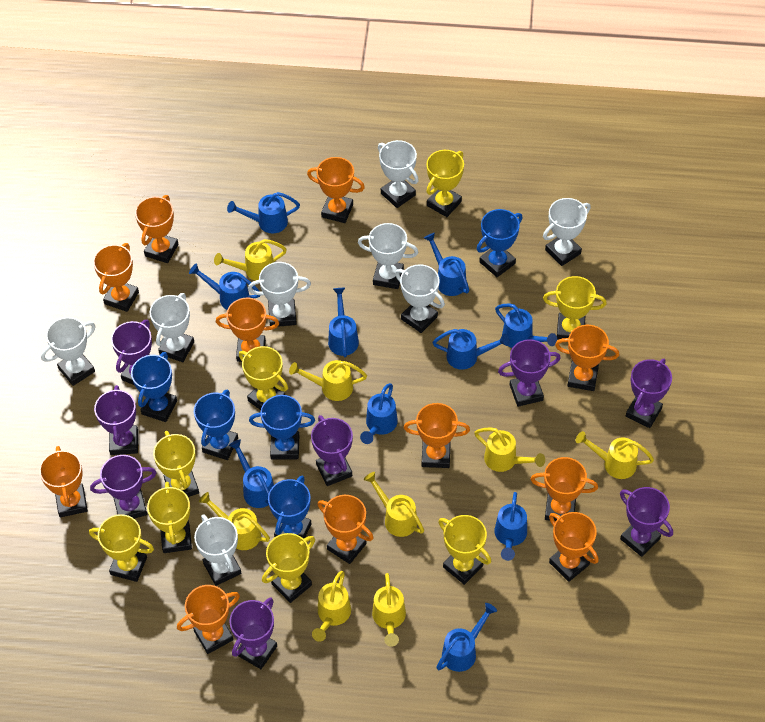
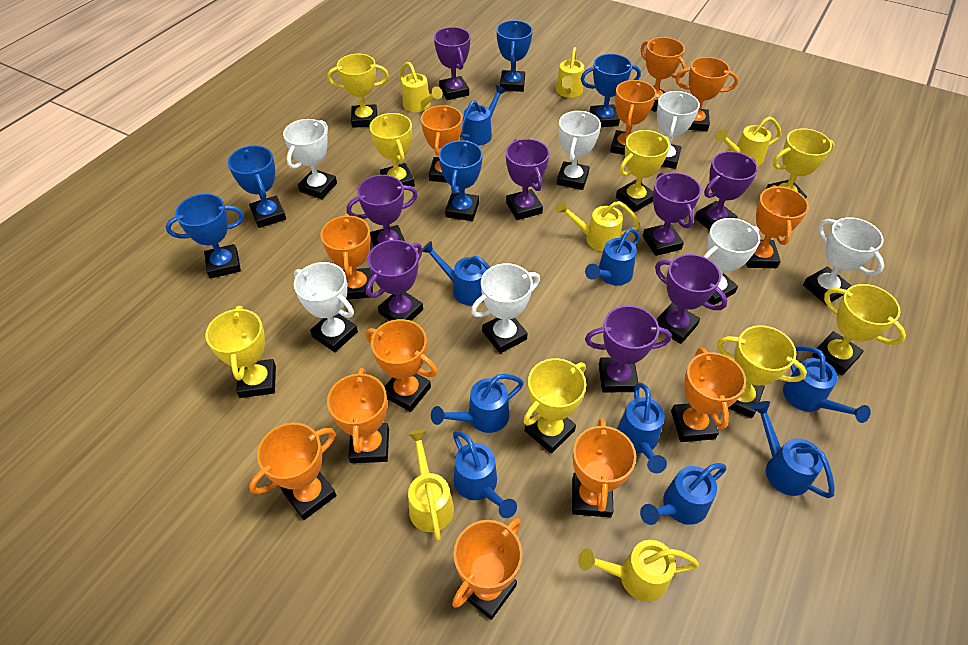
blue watering can: [189,263,260,310] [227,192,300,233] [229,439,274,508] [328,288,359,357] [360,383,398,444] [424,233,469,296] [433,329,510,370] [437,603,497,672] [495,304,557,348] [495,492,527,561] = 10 -> [422,241,490,305] [431,374,524,433] [453,431,517,518] [460,85,506,146] [585,228,639,286] [617,382,667,473] [640,463,727,525] [751,401,835,498] [783,346,871,423] = 9
orange trophy: [39,446,88,517] [93,243,139,312] [135,195,178,263] [177,585,240,654] [216,298,279,362] [307,157,365,223] [317,495,374,564] [404,403,470,468] [530,457,598,521] [549,512,599,582] [555,325,619,391] = 11 -> [249,423,336,520] [320,214,373,300] [327,368,389,463] [366,319,437,412] [421,105,462,183] [452,518,522,620] [572,418,636,518] [610,80,656,155] [641,37,687,112] [671,348,746,442] [675,57,738,131] [746,185,809,268] = 12
white trophy: [41,317,96,386] [150,293,194,362] [194,514,241,586] [248,262,311,327] [358,223,419,289] [378,140,419,208] [395,264,445,333] [543,198,591,266] = 8 -> [283,119,337,199] [294,262,358,352] [471,263,540,353] [557,111,601,190] [657,91,700,169] [703,218,760,305] [803,217,884,304] = 7
yellow watering can: [199,492,270,550] [214,239,287,281] [289,360,367,401] [312,571,351,642] [364,472,424,537] [372,573,406,647] [474,427,545,472] [576,431,654,479] = 8 -> [399,62,443,112] [407,429,454,541] [556,47,584,98] [556,200,640,252] [578,540,699,602] [715,116,782,166] = 6

